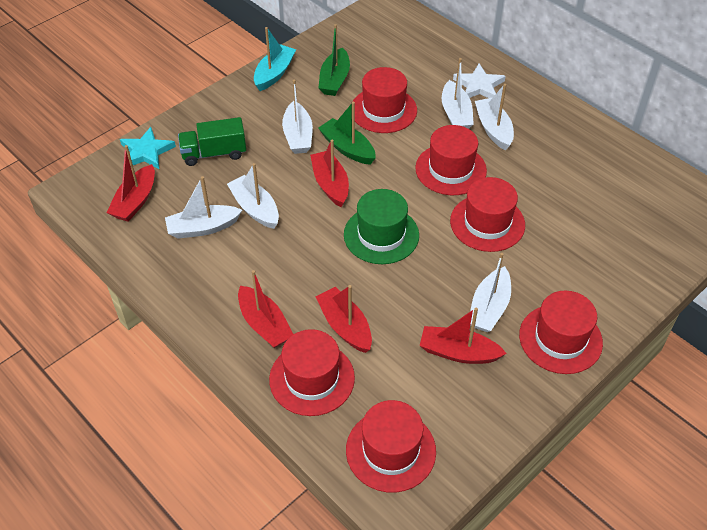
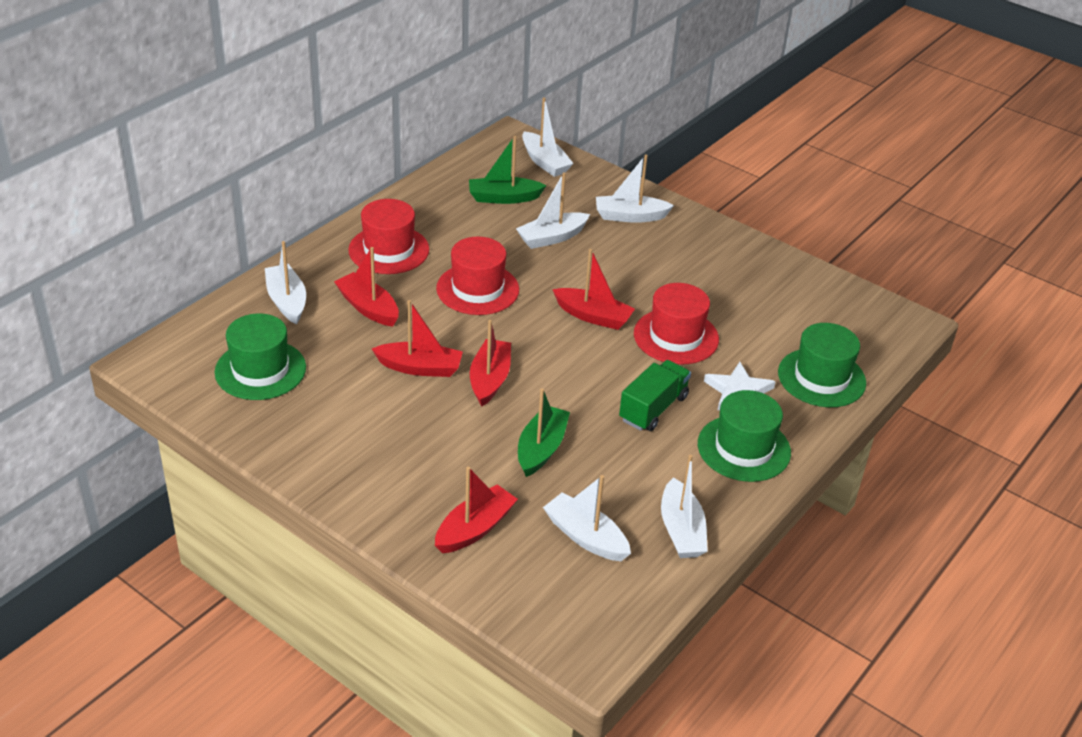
green hat: [344,189,419,264] = 1 -> [215,314,306,400] [698,390,791,482] [778,323,866,407] = 3
red hat: [269,329,355,416] [346,400,436,493] [351,67,417,133] [415,125,487,195] [450,177,525,252] [519,291,603,374] = 6 -> [348,199,429,274] [436,237,519,315] [634,283,719,365] = 3
turquoise boat: [254,27,296,91] = 1 -> none = 0
turquoise star: [120,127,176,169] = 1 -> none = 0

